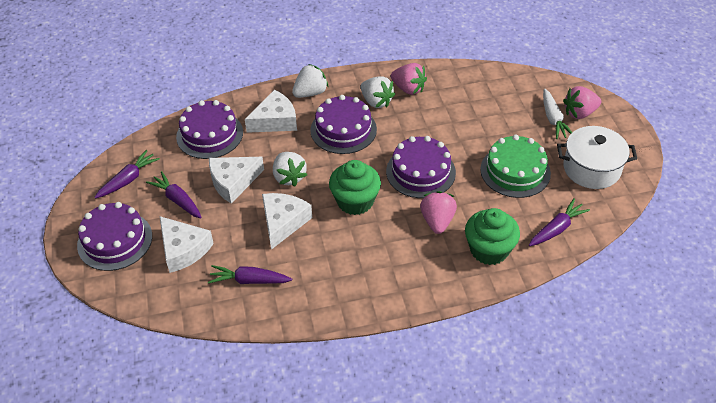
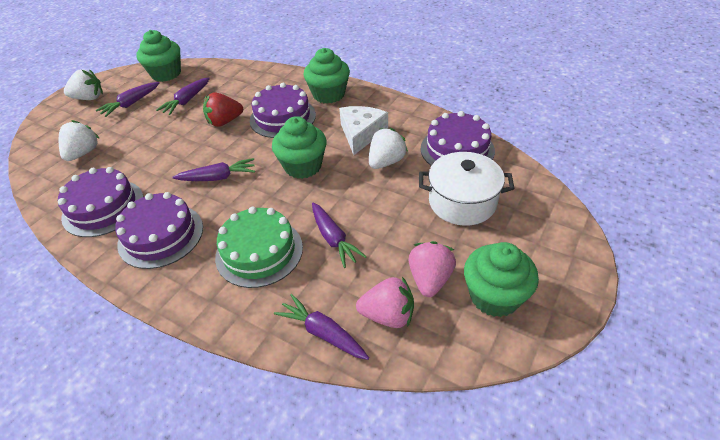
green cupcake: [329,160,381,215] [465,208,520,265] = 2 -> [136,30,181,82] [272,116,326,179] [304,48,350,104] [464,242,539,317] = 4
pink strawberry: [391,63,427,95] [420,191,457,234] [563,86,601,119] = 3 -> [356,277,414,328] [408,241,456,297] = 2
purple carrot: [94,150,160,199] [146,171,202,218] [208,265,292,284] [529,198,590,246] = 4 -> [96,82,159,117] [156,77,210,115] [172,158,255,181] [274,294,369,360] [312,202,367,268] = 5
red strawberry: none = 0 -> [203,93,243,127] = 1
white carrot: [543,89,572,139] = 1 -> none = 0
white cheese: [160,216,214,273] [209,157,264,204] [245,90,297,133] [262,193,312,250] = 4 -> [339,106,388,155] = 1

